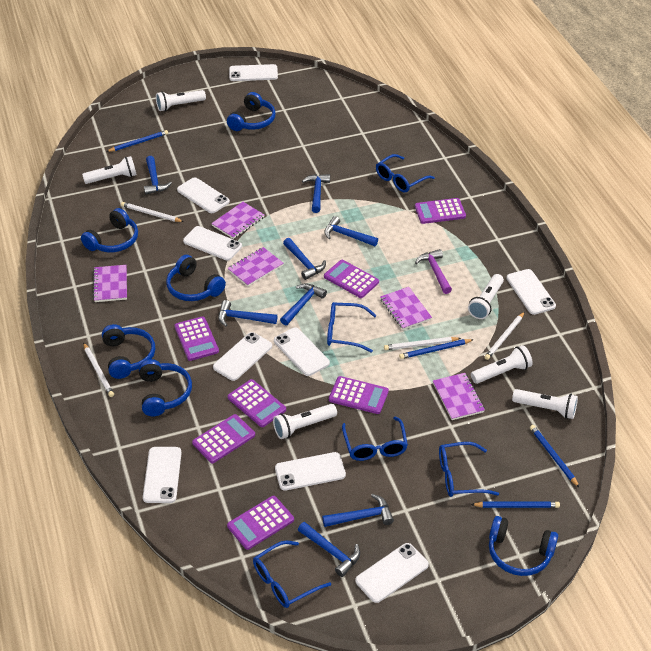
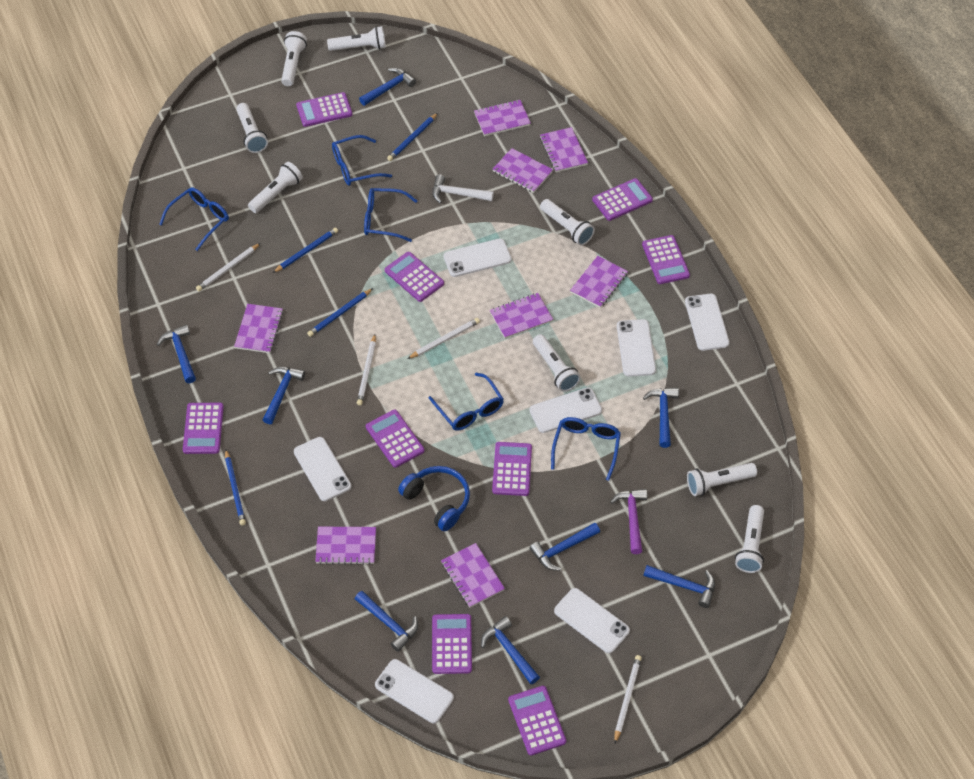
blue headphones: [81,208,138,252] [102,324,155,379] [139,359,192,416] [166,255,226,301] [227,92,276,131] [489,516,558,576] = 6 -> [398,466,470,531] = 1
purple calculator: [175,316,219,361] [192,414,255,463] [227,496,294,550] [228,379,286,427] [324,260,379,298] [329,376,389,414] [415,198,466,224] = 7 -> [183,403,224,454] [296,92,352,127] [366,409,425,468] [385,252,444,302] [432,614,472,674] [492,442,532,496] [508,686,566,755] [592,178,653,221] [642,235,690,284] = 9
purple notebook: [93,265,127,302] [211,202,264,239] [227,247,284,287] [380,287,432,330] [433,373,485,420] = 5 -> [234,304,283,353] [315,527,376,565] [441,543,505,608] [474,100,531,136] [490,293,553,339] [493,148,553,193] [540,127,588,172] [570,256,628,308] = 8
white flashlight: [82,156,137,184] [156,90,206,111] [273,404,337,439] [468,274,504,319] [471,345,533,384] [512,389,578,419] = 6 -> [236,103,268,153] [248,162,303,213] [281,31,307,86] [327,26,386,51] [533,334,580,392] [540,199,595,246] [687,463,757,496] [735,505,764,573] = 8
white hammer: none = 0 -> [432,174,494,203] = 1
white phone: [143,447,182,503] [177,177,230,213] [183,226,242,261] [213,332,272,381] [229,64,278,81] [274,327,330,376] [275,452,346,491] [355,543,429,603] [506,269,556,315] = 9 -> [294,437,351,501] [375,659,454,723] [443,238,512,277] [530,387,602,433] [554,588,630,653] [617,319,656,377] [685,294,730,351] = 7

